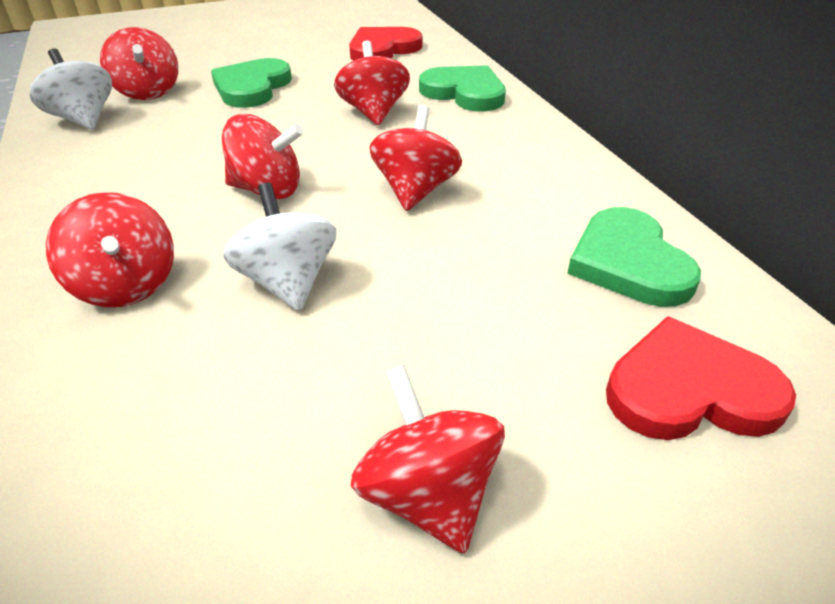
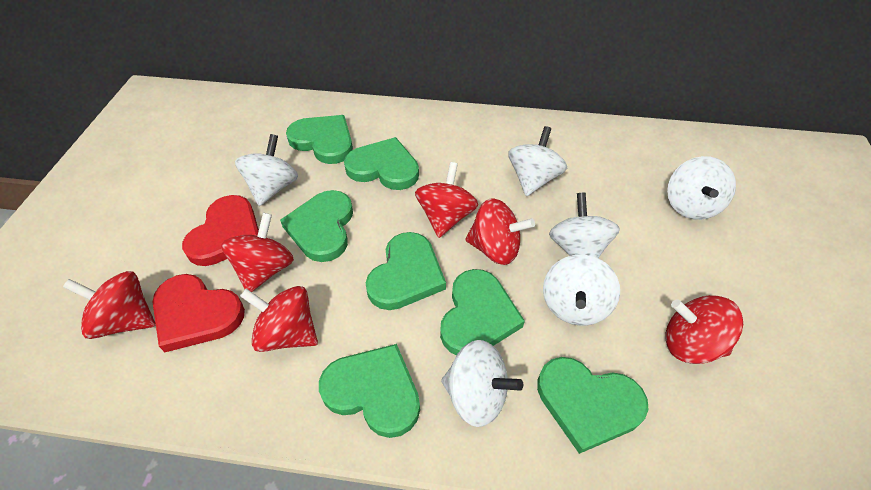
green heart: [211,58,292,108] [419,65,506,112] [567,207,701,307] = 3 -> [280,190,353,262] [286,115,353,164] [319,344,420,438] [344,137,419,190] [366,232,446,310] [440,269,525,355] [537,357,649,454] = 7
white spinning top: [30,49,112,130] [223,183,336,311] = 2 -> [235,134,298,206] [441,340,523,427] [508,126,567,196] [543,254,620,326] [549,192,620,258] [667,156,736,220] = 6

